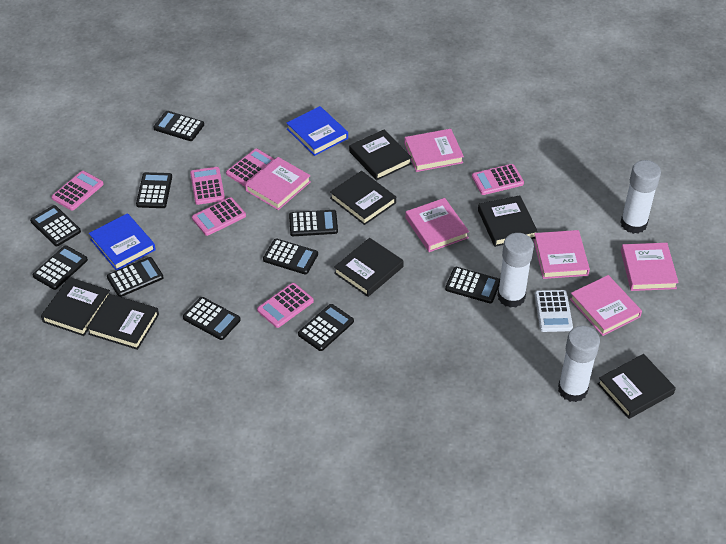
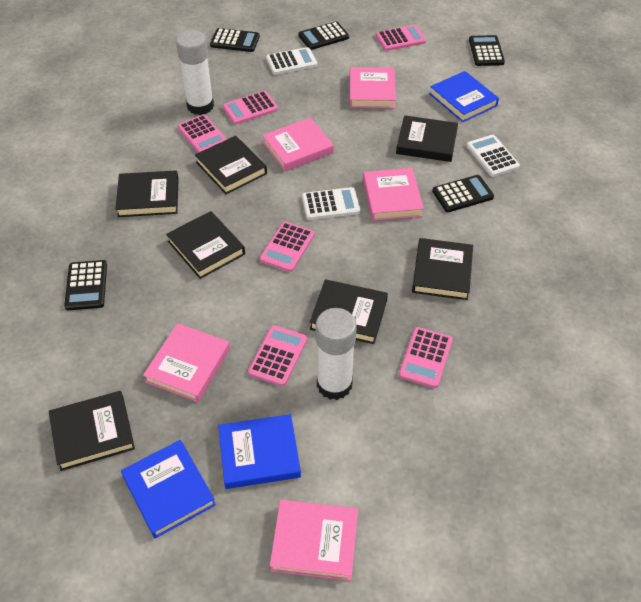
black calculator: [30,205,81,246] [33,245,88,290] [107,257,164,297] [136,172,172,208] [154,111,204,141] [183,297,241,340] [263,239,318,274] [289,210,338,236] [298,304,354,351] [445,267,500,303] = 10 -> [64,260,107,310] [210,28,260,52] [298,21,349,50] [432,175,494,212] [469,35,505,66] = 5
blue book: [89,213,156,270] [287,106,348,156] = 2 -> [121,440,216,538] [218,414,301,489] [430,71,499,122] = 3
pink book: [245,157,311,210] [404,129,464,172] [405,198,469,252] [533,230,590,279] [570,275,642,336] [621,243,679,291] = 6 -> [143,323,230,402] [262,118,334,171] [270,500,358,581] [349,67,396,108] [363,168,424,221] = 5
white calculator: [535,290,573,332] = 1 -> [266,47,317,75] [302,187,360,220] [466,135,520,177] = 3
white glue stick: [497,233,534,308] [558,326,600,402] [620,160,661,234] = 3 -> [176,30,214,115] [316,308,357,400] = 2

